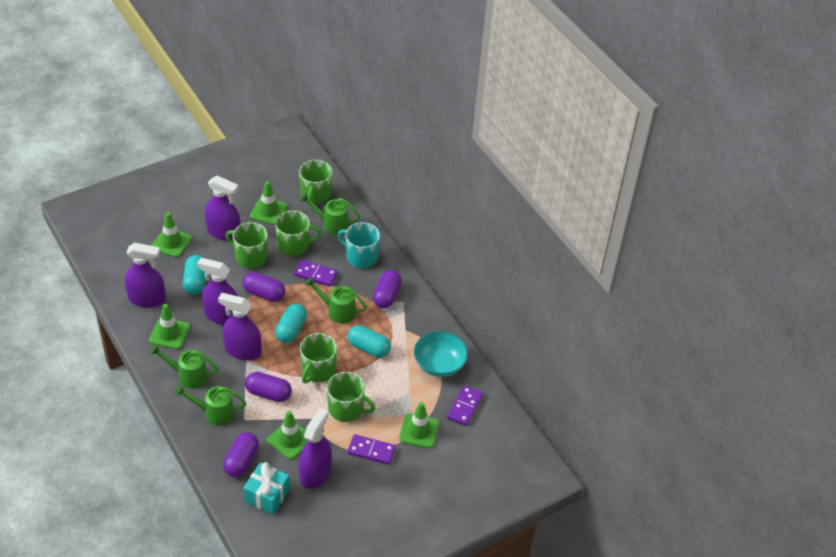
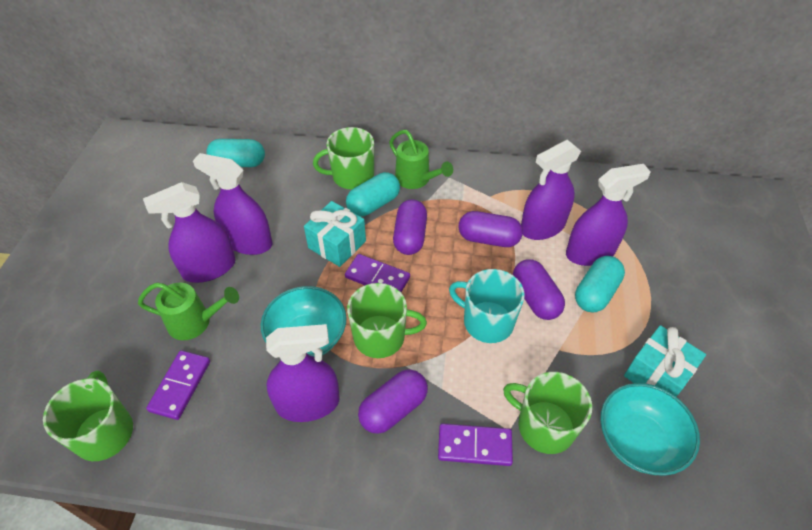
green mug: [225,222,268,268] [275,210,322,256] [299,160,333,204] [300,333,337,383] [327,372,375,422] = 5 -> [43,370,133,461] [313,127,374,189] [347,283,427,358] [503,372,592,454] = 4
green traffic cone: [149,304,190,349] [151,212,192,257] [250,181,288,225] [267,411,308,459] [399,402,439,448] = 5 -> none = 0
green watering can: [150,344,218,389] [175,385,246,426] [299,193,360,235] [305,277,367,324] = 4 -> [138,282,239,340] [389,130,453,189] = 2
turquoise bowl: [414,331,468,377] = 1 -> [261,286,347,357] [600,383,700,476] = 2
turquoise gift: [243,462,290,515] = 1 -> [304,201,366,267] [624,325,706,397] = 2

